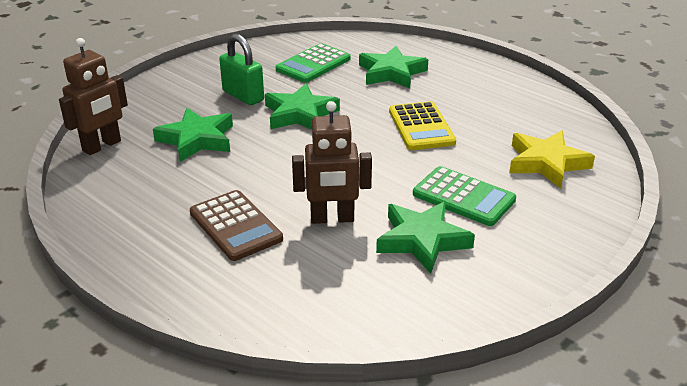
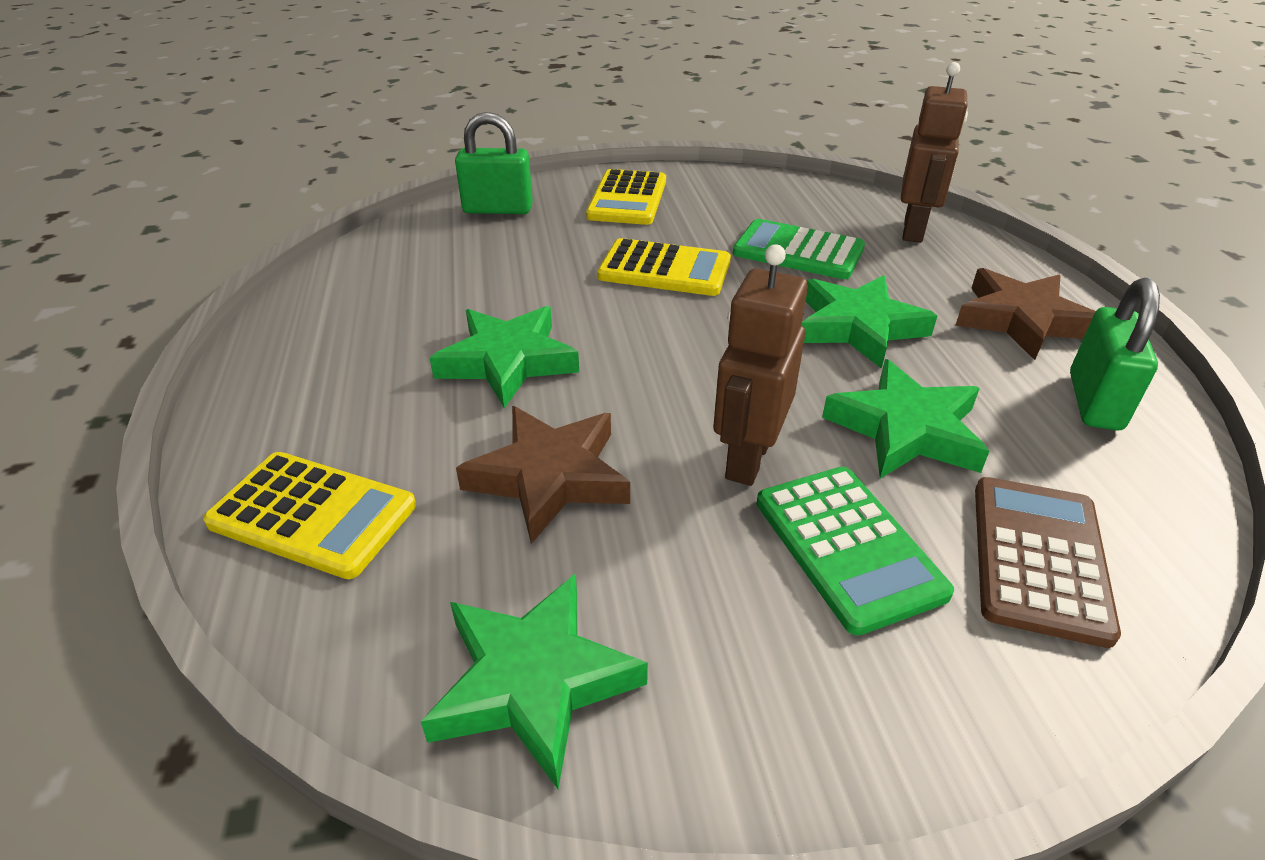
brown star: none = 0 -> [456,406,630,544] [955,268,1096,360] = 2
green padlock: [219,34,264,105] = 1 -> [455,112,533,214] [1070,278,1160,430] = 2
yellow calculator: [389,101,456,150] = 1 -> [203,452,416,579] [586,169,666,225] [597,238,731,296] = 3
yellow star: [509,131,595,188] = 1 -> none = 0

